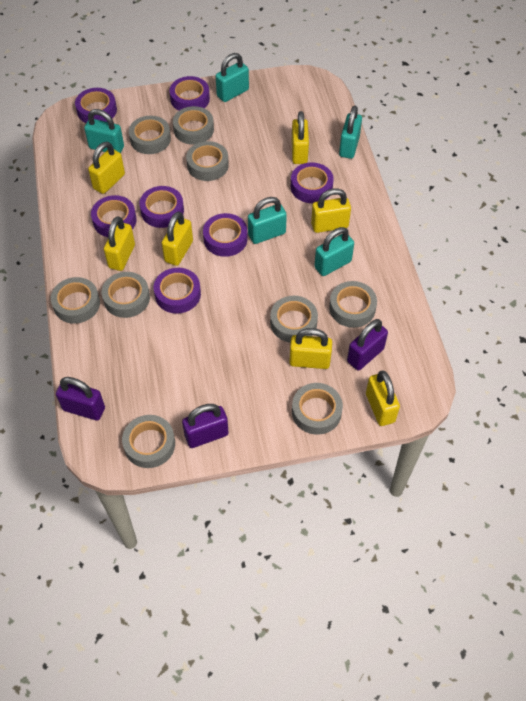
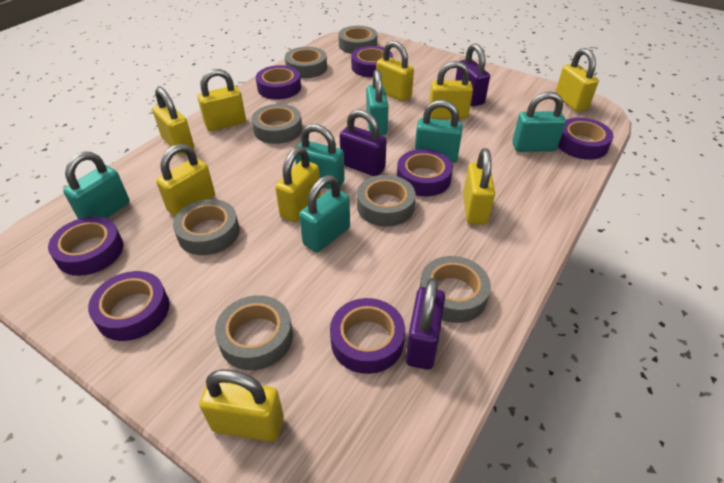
grey tape: [51,277,100,324] [102,272,150,318] [122,415,175,468] [129,116,171,154] [173,106,214,145] [186,141,229,181] [270,296,318,343] [292,383,343,435] [329,281,377,328] = 9 -> [173,199,239,255] [215,295,293,370] [252,104,302,144] [285,47,327,78] [338,26,377,54] [357,175,416,227] [420,256,491,323] = 7
turquoise padlock: [84,109,124,153] [216,53,249,102] [248,197,287,244] [314,227,354,276] [339,105,362,159] = 5 -> [63,152,130,219] [295,124,345,190] [299,175,350,252] [366,69,389,135] [415,100,463,163] [512,91,566,152] = 6
yellow padlock: [88,142,125,194] [104,216,135,271] [162,211,193,266] [289,328,332,369] [292,111,309,164] [311,188,351,233] [366,370,400,426] = 7 -> [152,87,194,155] [156,144,215,216] [198,69,246,131] [199,369,284,442] [275,147,321,222] [376,41,414,102] [429,61,473,119] [463,148,495,225] [555,48,599,112] = 9

